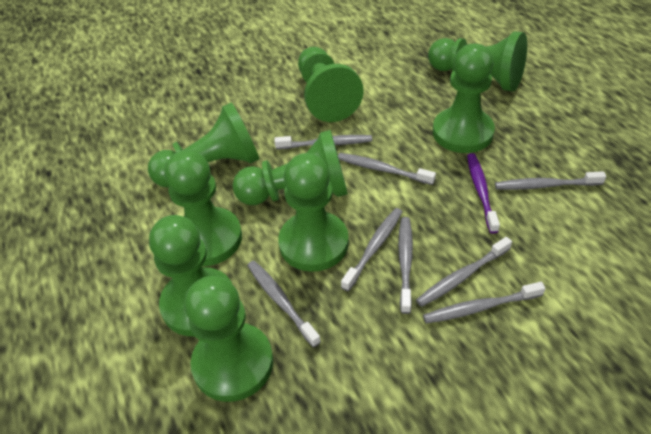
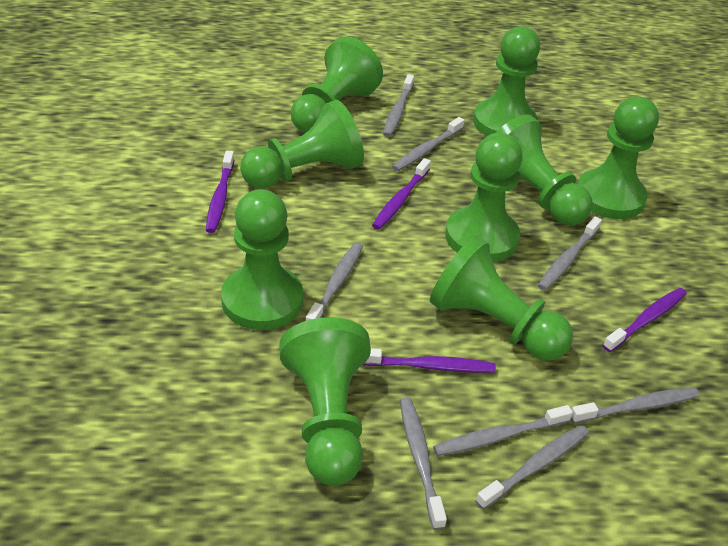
purple toothbrush: [467,153,500,234] = 1 -> [206,151,234,233] [363,348,496,373] [372,158,431,230] [603,288,687,352] = 4

